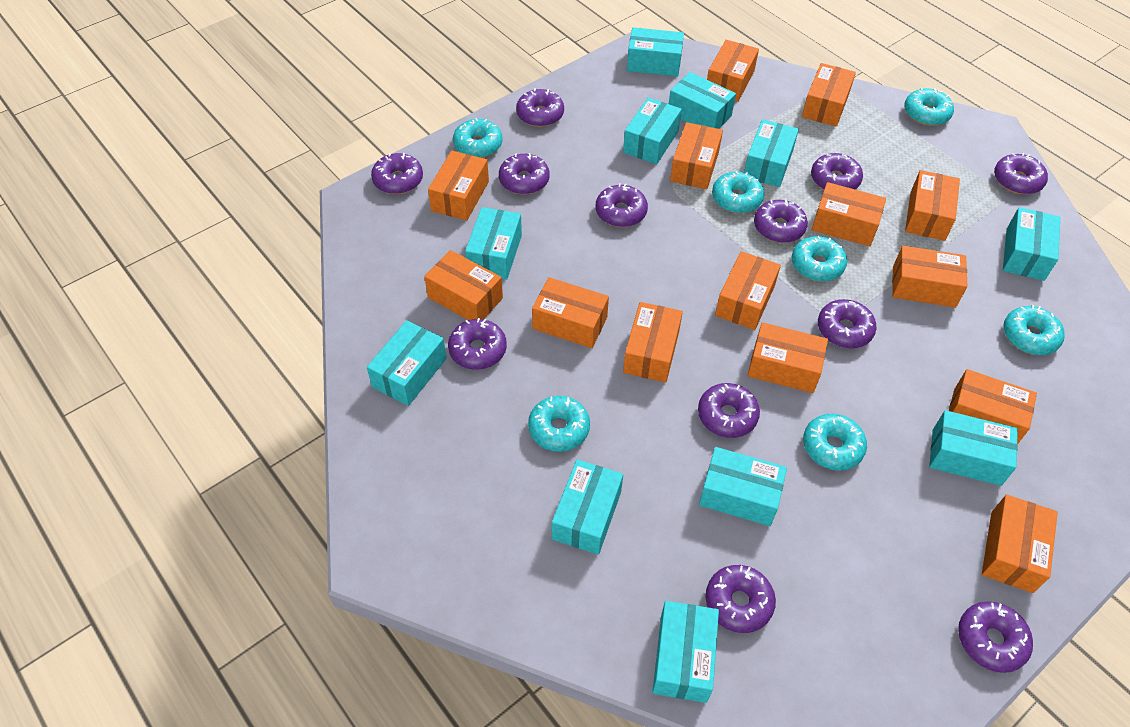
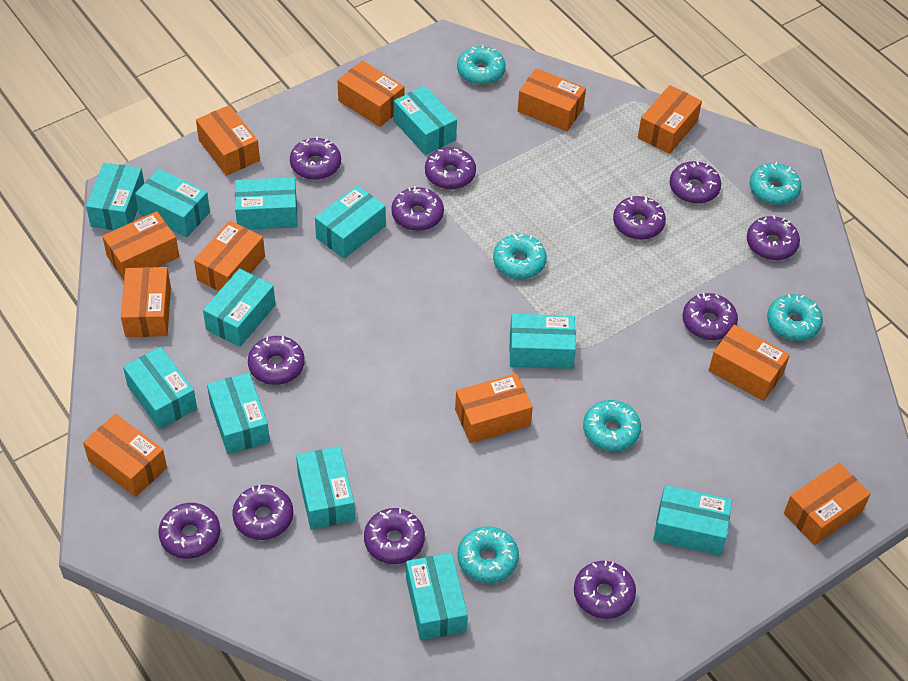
orange box: [424,250,503,320] [428,150,489,221] [532,277,609,348] [623,302,683,383] [670,122,723,189] [707,40,759,102] [715,251,781,330] [747,322,828,393] [802,63,856,127] [812,182,886,246] [892,246,968,308] [905,170,960,241] [949,369,1037,445] [982,495,1058,593] = 14 -> [83,414,167,497] [102,211,179,280] [121,267,171,337] [194,221,265,291] [196,105,260,176] [338,60,404,127] [455,373,533,443] [518,68,586,132] [638,85,702,154] [709,325,790,401] [784,463,871,545] = 11
turquoise box: [367,320,447,406] [465,207,522,280] [552,459,623,555] [623,98,682,164] [627,27,684,77] [652,601,719,703] [669,72,736,129] [699,447,787,526] [744,119,799,187] [929,410,1018,486] [1003,207,1060,281] = 11 -> [86,163,144,230] [123,347,197,429] [135,169,210,238] [203,268,275,347] [207,372,270,454] [235,177,298,230] [296,446,355,530] [315,185,386,259] [394,86,457,155] [406,553,468,640] [509,314,576,369] [653,485,732,555] = 12
turquoise donut: [453,118,502,158] [528,396,590,452] [712,171,764,213] [792,236,847,282] [803,414,867,471] [904,88,954,126] [1003,305,1065,355] = 7 -> [457,45,506,85] [457,526,519,583] [493,234,547,279] [583,400,641,451] [749,162,802,205] [767,294,823,341] = 6

